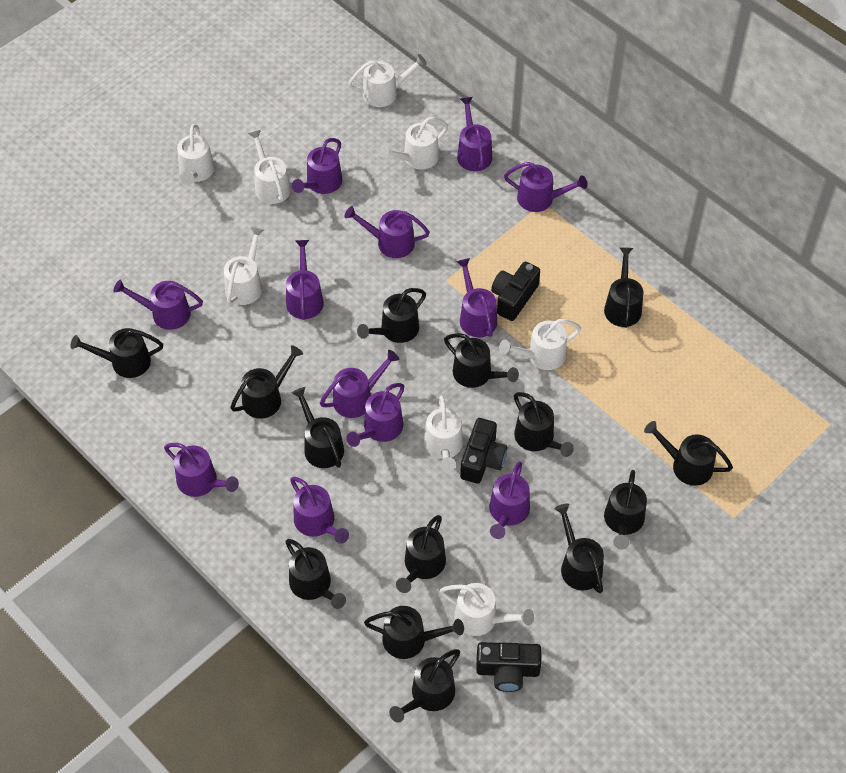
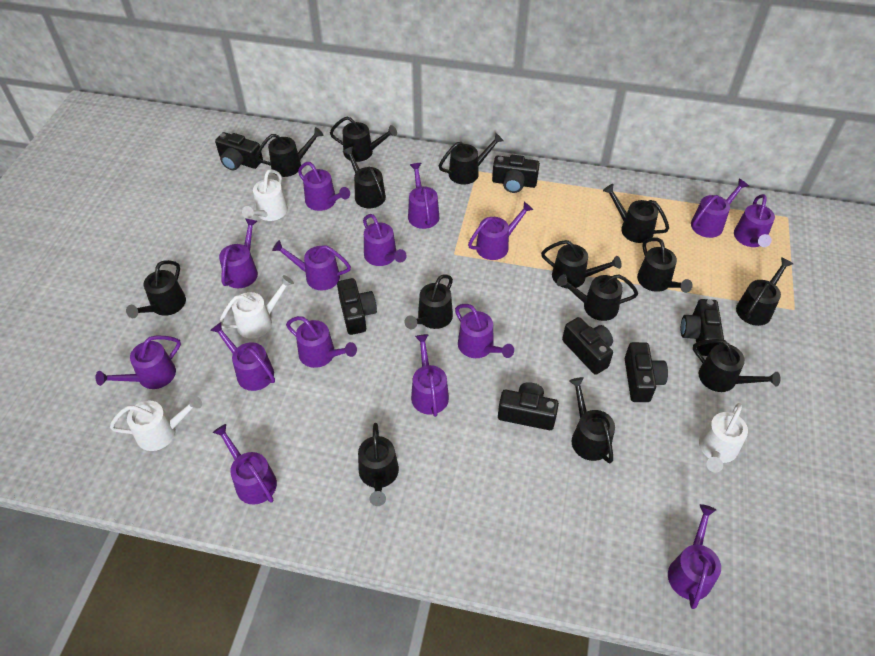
black camera: [460,418,507,484] [476,642,542,692] [491,262,540,321] = 3 -> [215,132,263,170] [337,278,377,335] [492,155,540,193] [498,382,559,430] [562,317,613,375] [625,342,668,402] [681,299,724,356] = 7
purple watering can: [113,280,203,330] [164,443,239,497] [286,240,324,320] [290,477,349,544] [292,138,342,194] [320,350,400,418] [344,206,430,258] [346,383,404,447] [456,258,497,337] [457,97,492,171] [489,461,530,539] [504,162,588,212] = 12 -> [95,335,181,389] [210,322,275,391] [213,424,277,505] [219,218,258,288] [272,240,351,290] [286,316,357,368] [298,162,350,211] [363,214,407,266] [408,163,439,229] [411,334,449,417] [455,304,514,358] [468,202,533,260] [668,504,721,609] [691,179,749,238] [734,194,775,247] = 15
white watering can: [177,124,215,185] [224,227,264,305] [248,130,291,204] [348,54,427,107] [379,117,448,169] [424,395,463,472] [440,583,534,636] [499,319,581,370] = 8 -> [110,395,202,451] [219,275,294,339] [242,169,288,221] [699,403,748,472] = 4

